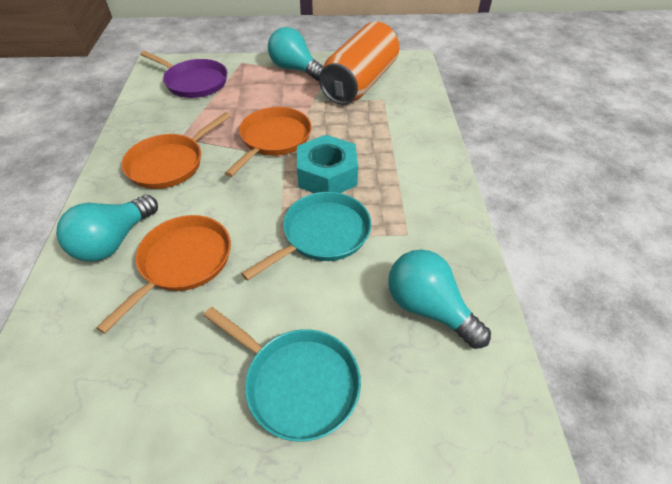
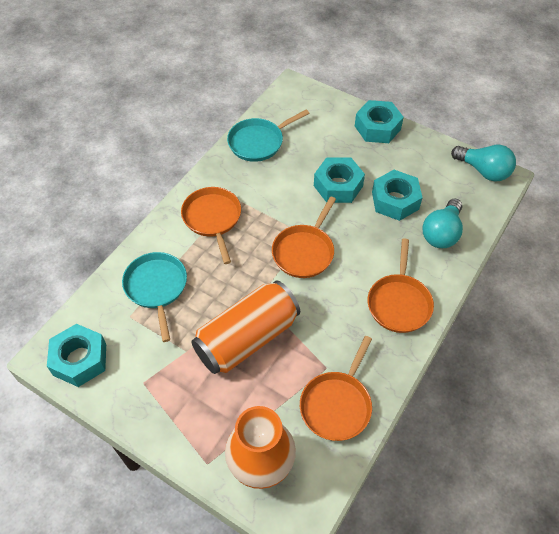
orange pan: [96,215,231,334] [121,112,231,189] [225,107,311,177] = 3 -> [181,187,241,264] [272,196,336,278] [300,336,372,441] [368,238,434,333] = 4
orange vase: none = 0 -> [225,406,296,489] = 1
purple pan: [140,51,228,98] = 1 -> none = 0
turquoise light bulb: [56,195,158,262] [268,27,323,81] [388,249,491,349] = 3 -> [423,199,463,248] [451,145,516,181] = 2
turquoise nut: [297,135,358,193] = 1 -> [47,324,106,387] [314,157,365,203] [355,100,404,143] [372,170,423,221] = 4

